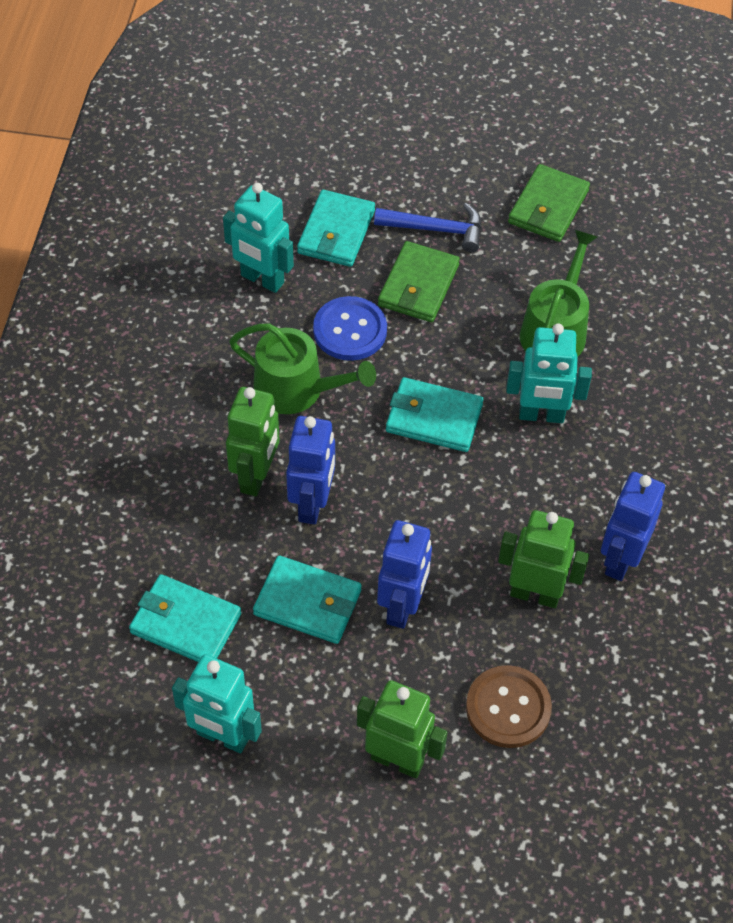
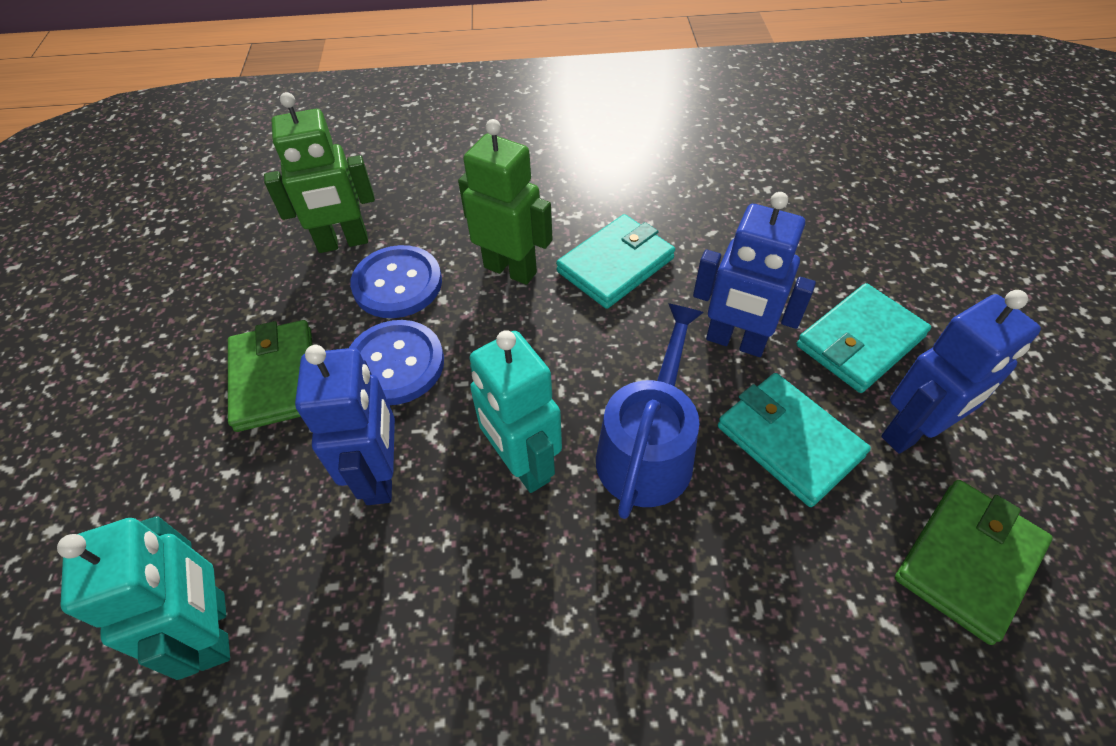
blue button: [313,296,387,361] = 1 -> [349,320,444,405] [350,245,442,318] = 2
blue hammer: [374,203,482,252] = 1 -> none = 0
blue watering can: none = 0 -> [596,303,704,519] = 1
brown button: [466,665,552,748] = 1 -> none = 0
green robot: [226,387,280,497] [357,680,448,778] [498,510,589,608] = 3 -> [264,92,375,253] [458,119,553,285] = 2
green watering can: [229,323,376,414] [520,230,597,356] = 2 -> none = 0
turquoise robot: [172,654,262,753] [223,183,294,293] [506,323,592,423] = 3 -> [57,516,230,680] [469,330,562,493] = 2
turquoise wallet: [129,574,241,662] [253,556,362,644] [297,190,375,267] [386,377,483,452] = 4 -> [556,214,675,309] [718,373,871,507] [796,283,931,393] = 3

